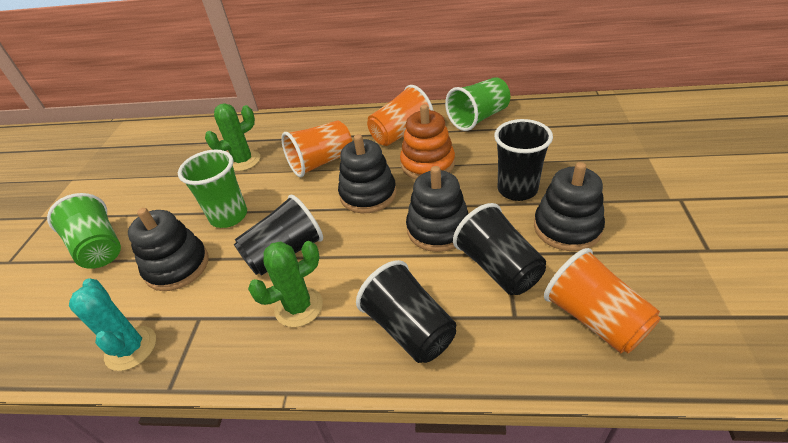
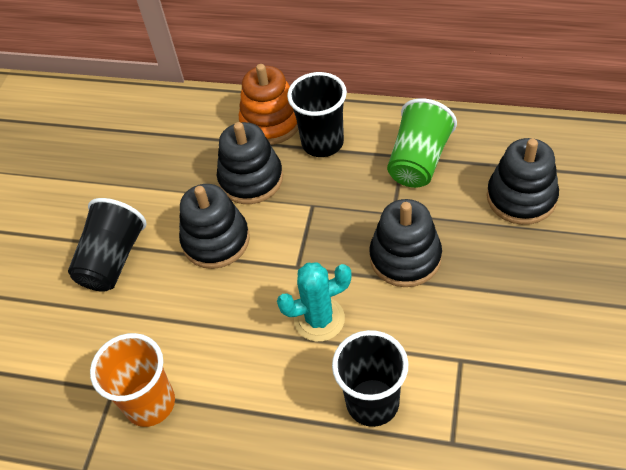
black cup: [234,194,323,276] [356,260,456,363] [453,203,546,295] [494,119,553,201] = 4 -> [68,198,147,292] [287,72,347,157] [332,330,408,427] = 3
green cactus: [205,103,260,171] [248,241,323,327] = 2 -> none = 0
green cup: [47,193,121,269] [178,150,247,228] [445,77,510,131] = 3 -> [387,98,457,188] = 1
orange cup: [281,121,352,177] [367,85,434,146] [544,248,661,353] = 3 -> [90,333,175,427] = 1

